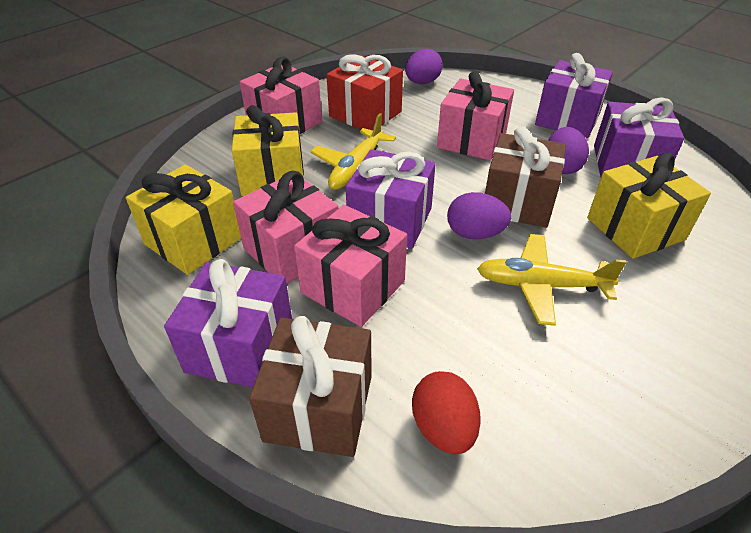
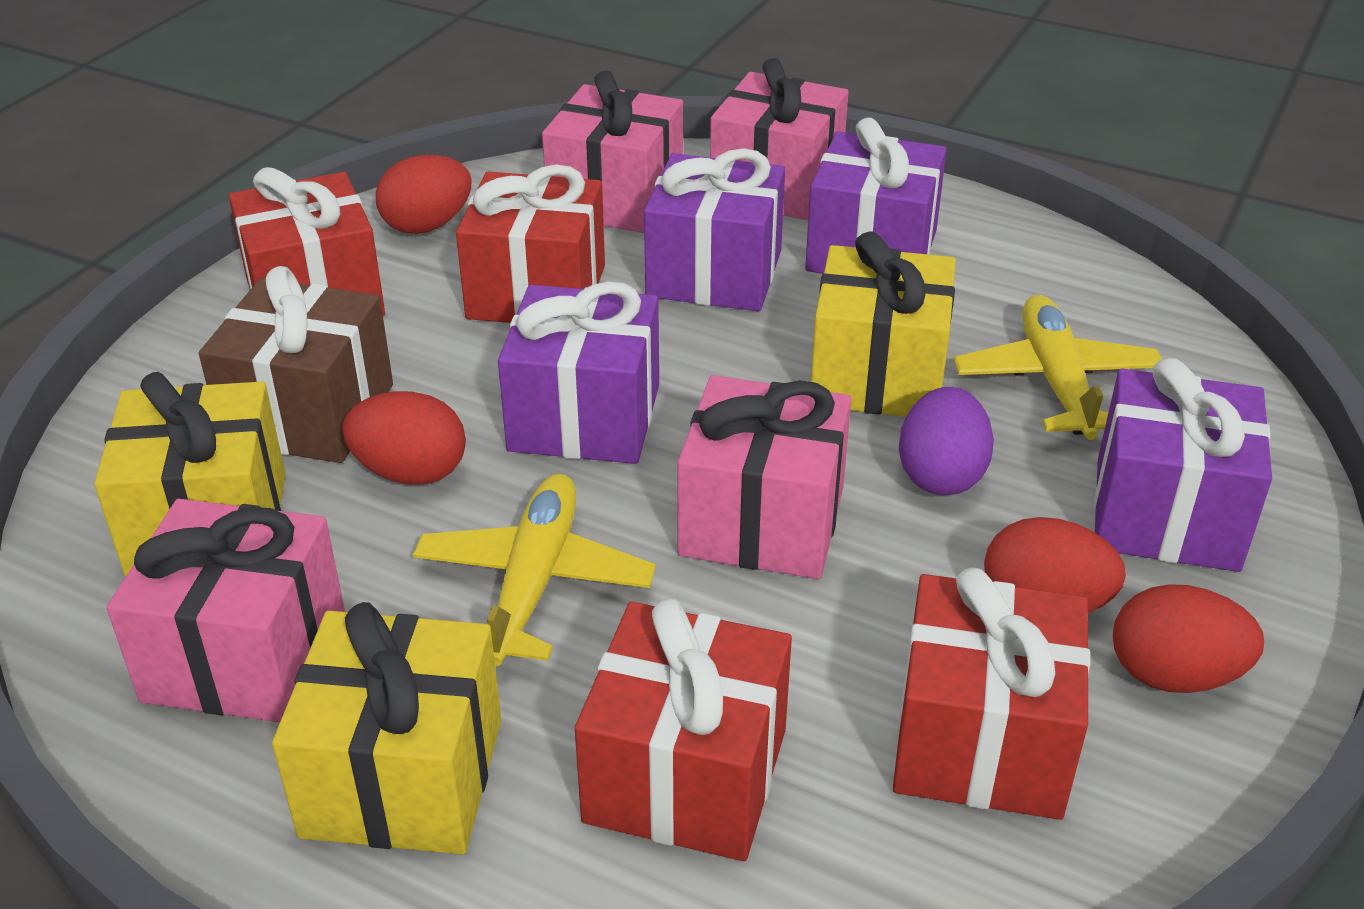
brown gift: [249,316,372,457] [485,127,566,228] = 2 -> [199,266,393,463] = 1
purple egg: [405,49,443,84] [447,192,511,239] [548,127,589,174] = 3 -> [899,387,994,495] = 1
red egg: [412,371,481,454] = 1 -> [342,391,466,485] [376,155,471,234] [984,517,1126,613] [1113,584,1264,693] = 4
red gift: [326,54,403,130] = 1 -> [229,167,385,316] [456,165,605,323] [575,598,792,861] [893,567,1091,820] = 4

